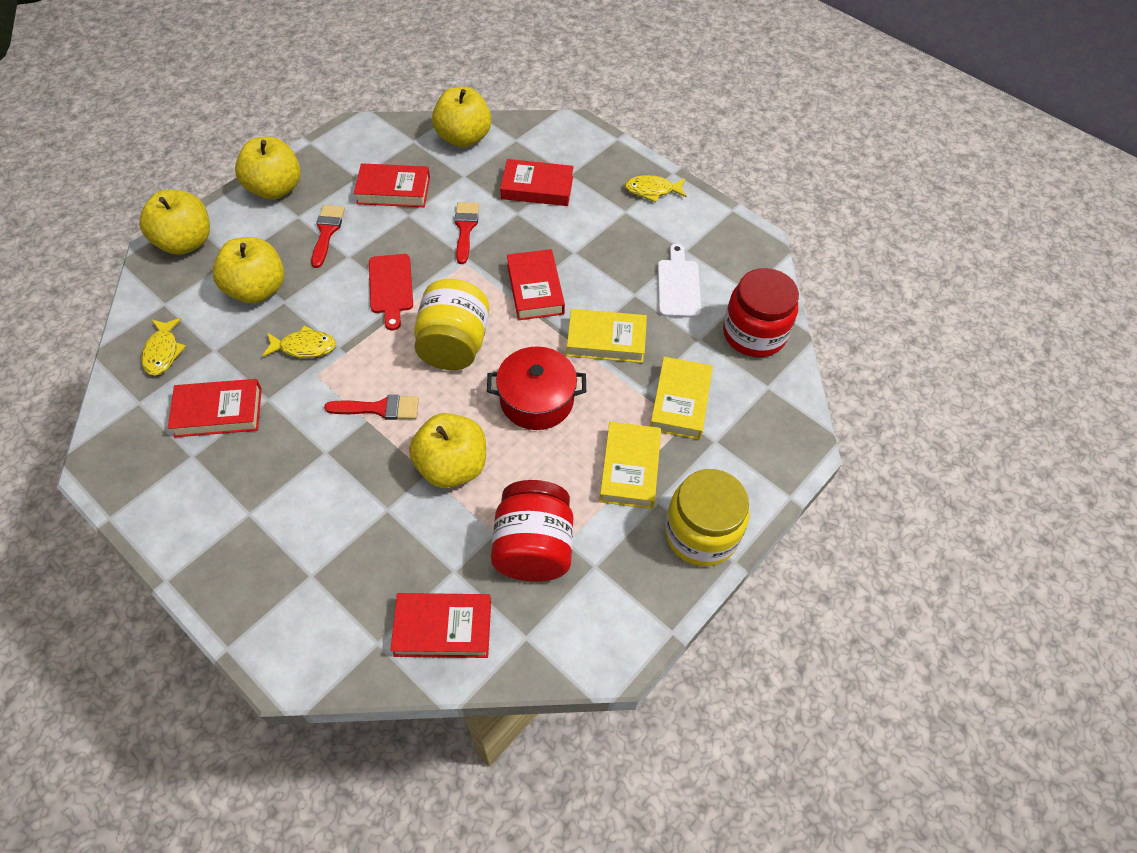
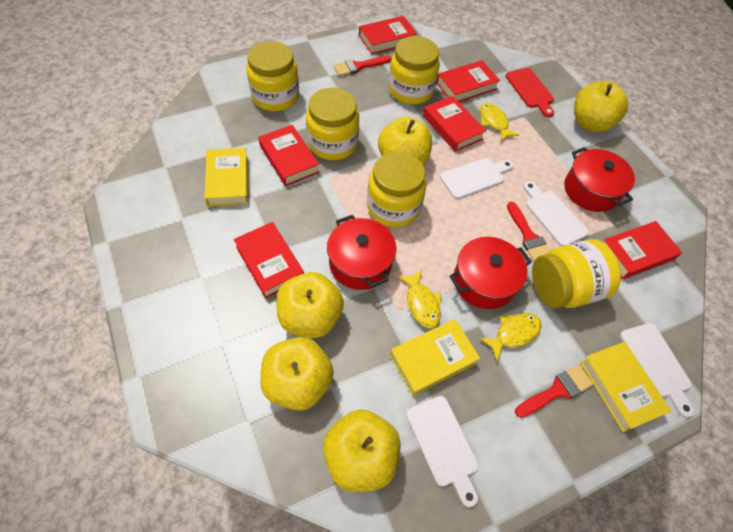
red book: [168,379,262,437] [354,163,430,207] [390,593,491,658] [500,159,574,206] [507,249,565,320] = 5 -> [234,222,304,298] [258,125,320,186] [359,16,417,54] [423,96,486,152] [437,60,500,102] [604,221,682,279] = 6
red jar: [491,480,573,582] [723,268,799,357] = 2 -> none = 0
red pot: [487,346,586,430] = 1 -> [327,215,396,290] [449,237,532,309] [565,147,635,212] = 3
white cutting board: [657,244,701,318] = 1 -> [406,396,479,507] [440,158,514,199] [523,181,589,246] [620,323,694,418] = 4
yellow jar: [414,279,489,370] [665,469,750,566] = 2 -> [247,41,299,111] [306,88,359,160] [367,151,426,227] [389,36,440,105] [532,239,621,309] = 5

